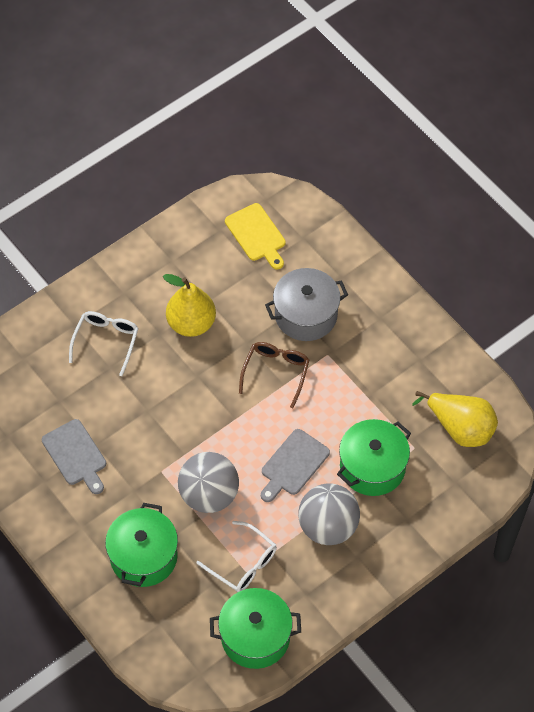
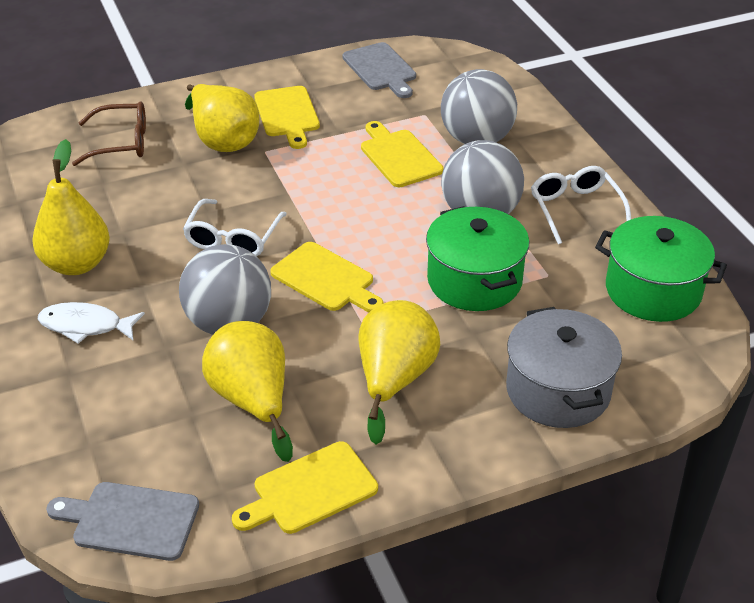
green pot: [105,503,178,587] [210,588,301,669] [337,419,411,496] = 3 -> [426,206,529,311] [595,216,727,322] = 2
grey ball: [178,452,239,513] [298,483,360,545] = 2 -> [179,244,271,335] [441,69,517,144] [441,140,524,214] = 3
white fish: none = 0 -> [38,302,145,344] = 1
yellow cutting board: [225,203,286,269] = 1 -> [232,441,378,534] [254,86,320,149] [270,242,383,312] [361,121,444,187] = 4
yellow pear: [163,274,216,337] [412,391,498,447] = 2 -> [32,139,110,275] [185,84,260,152] [202,321,293,462] [359,300,440,445] = 4

